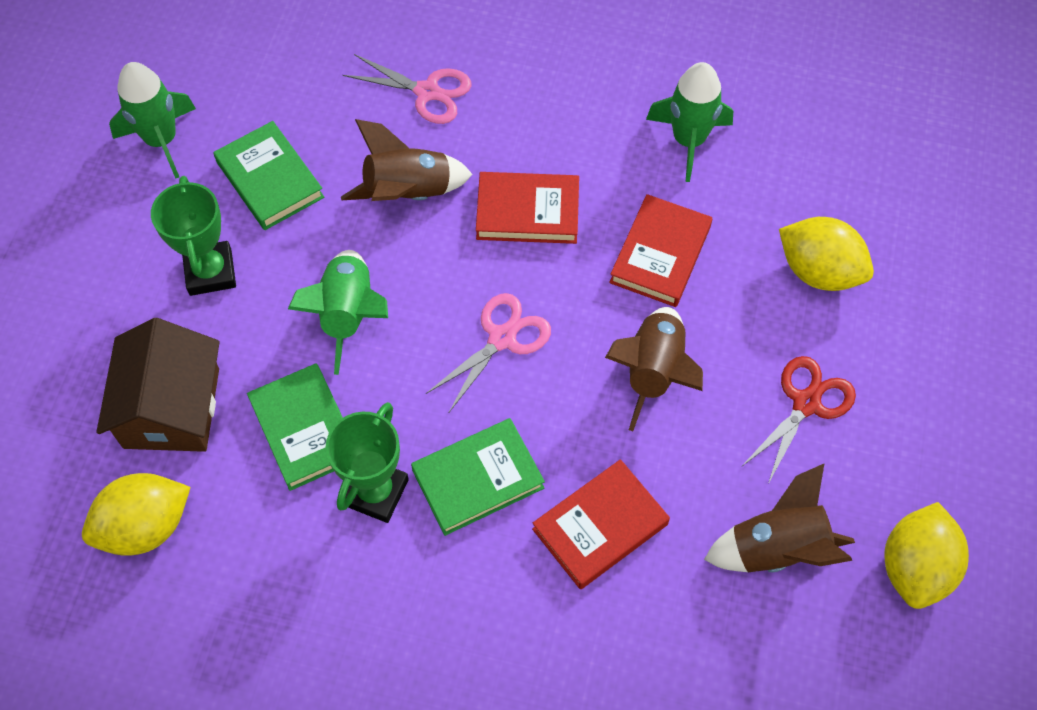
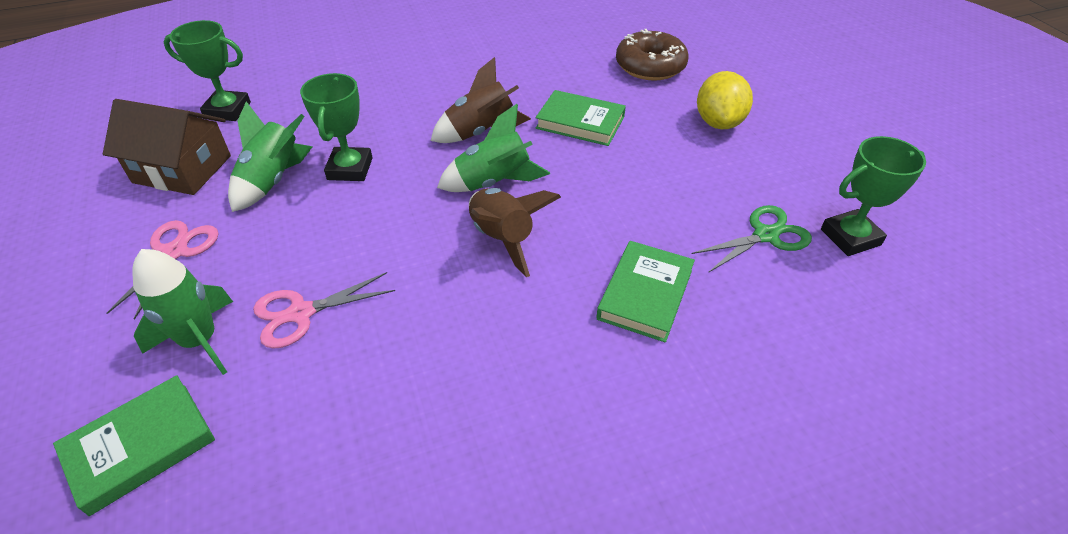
brown donut: none = 0 -> [616,29,689,81] = 1
brown rocket: [341,119,473,201] [605,307,703,431] [704,463,855,572] = 3 -> [431,57,531,143] [469,188,561,277] = 2
green scissors: none = 0 -> [691,205,812,273] = 1
green trophy: [151,176,236,296] [325,402,409,523] = 2 -> [164,20,251,121] [300,73,373,181] [821,136,926,256] = 3
red book: [476,172,579,244] [532,459,670,589] [609,194,712,307] = 3 -> none = 0
red scissors: [741,356,856,484] = 1 -> none = 0
yellow lemon: [82,473,191,556] [779,217,874,291] [885,502,969,609] = 3 -> [697,71,753,129] = 1

